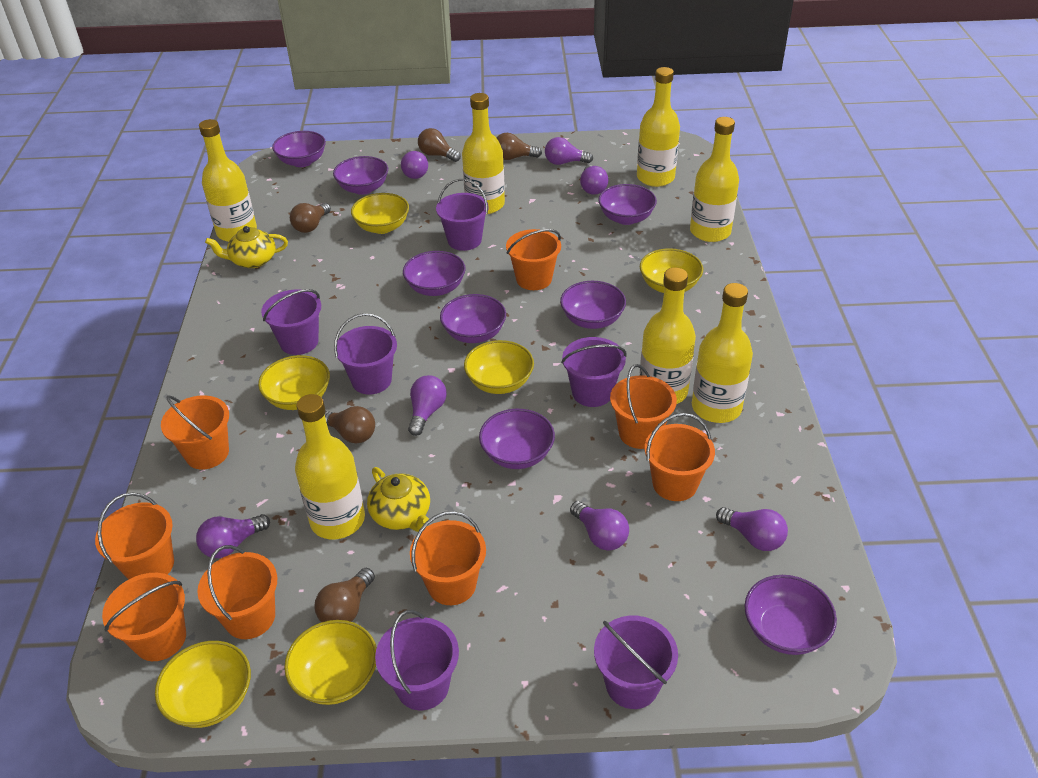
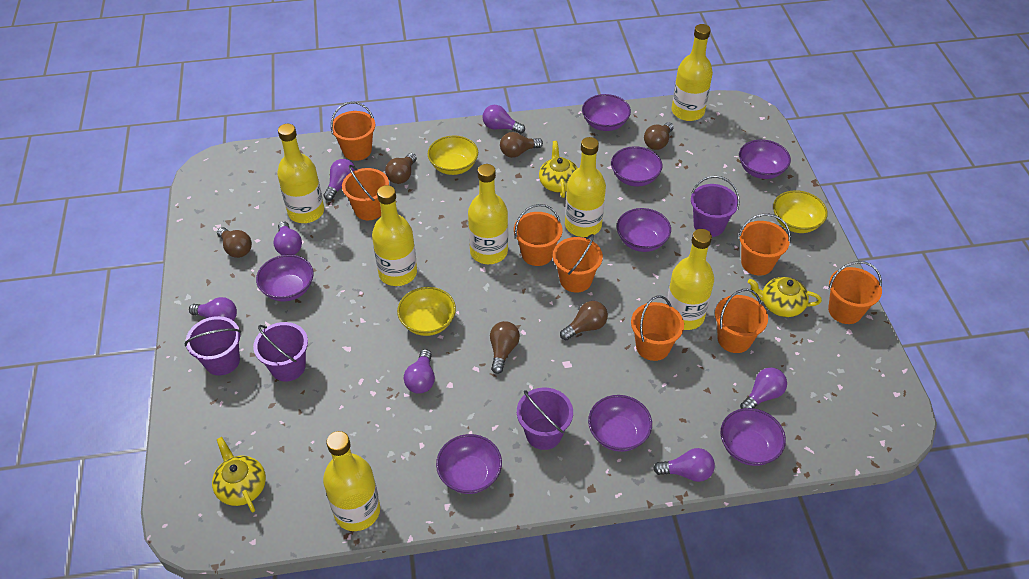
brown light bulb: [290,203,331,233] [314,568,375,622] [325,406,375,444] [418,128,461,162] [497,133,542,160] = 5 -> [217,227,252,258] [385,153,417,184] [490,321,520,374] [500,132,543,158] [560,301,608,340] [644,122,674,150] = 6
purple bucket: [261,289,321,355] [334,313,397,395] [375,610,459,710] [436,179,489,251] [561,337,627,407] [594,616,678,709] = 6 -> [184,316,241,376] [253,322,308,382] [517,388,573,450] [691,176,740,237] = 4
yellow bowl: [155,641,251,728] [258,355,330,410] [284,620,377,705] [351,193,409,234] [464,340,534,394] [640,248,703,293] = 6 -> [397,287,456,336] [428,136,478,175] [773,190,828,233] = 3
yellow teapot: [205,226,288,268] [367,467,430,532] = 2 -> [212,437,266,512] [539,141,578,198] [748,277,822,317] = 3

